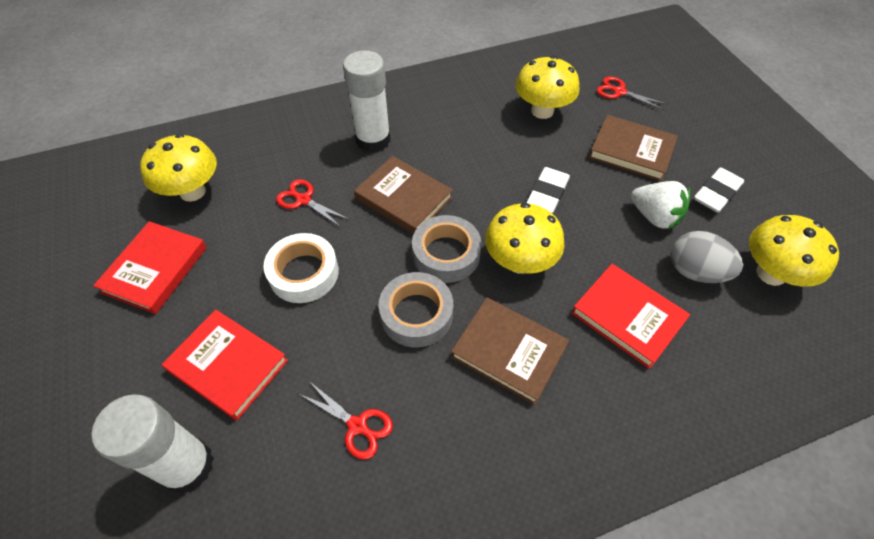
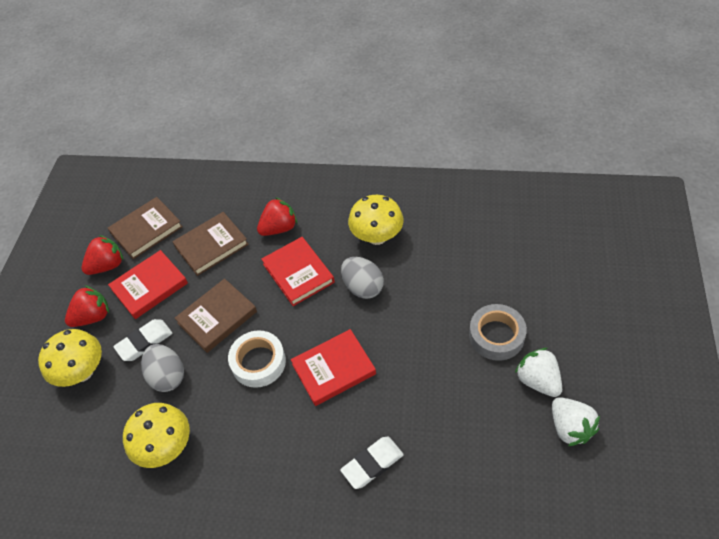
grey egg: [671,231,743,283] = 1 -> [141,344,184,392] [341,257,384,299] = 2
grey tape: [379,272,453,347] [412,215,481,283] = 2 -> [469,304,527,361] = 1
red scissors: [276,179,350,227] [299,381,393,460] [597,76,666,110] = 3 -> none = 0
red strawberry: none = 0 -> [65,285,109,327] [82,235,124,275] [257,197,297,236] = 3
white glue stick: [92,394,214,493] [343,50,391,153] = 2 -> none = 0
white strawberry: [631,181,690,229] = 1 -> [515,348,562,397] [552,397,600,446] = 2
yellow mushroom: [140,134,217,202] [485,203,564,274] [516,56,580,119] [749,215,839,287] = 4 -> [38,329,102,387] [123,403,190,468] [348,195,404,245] = 3

